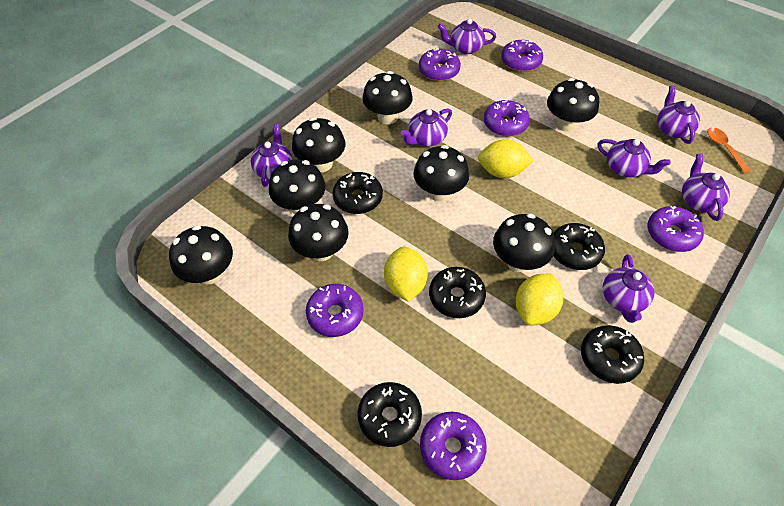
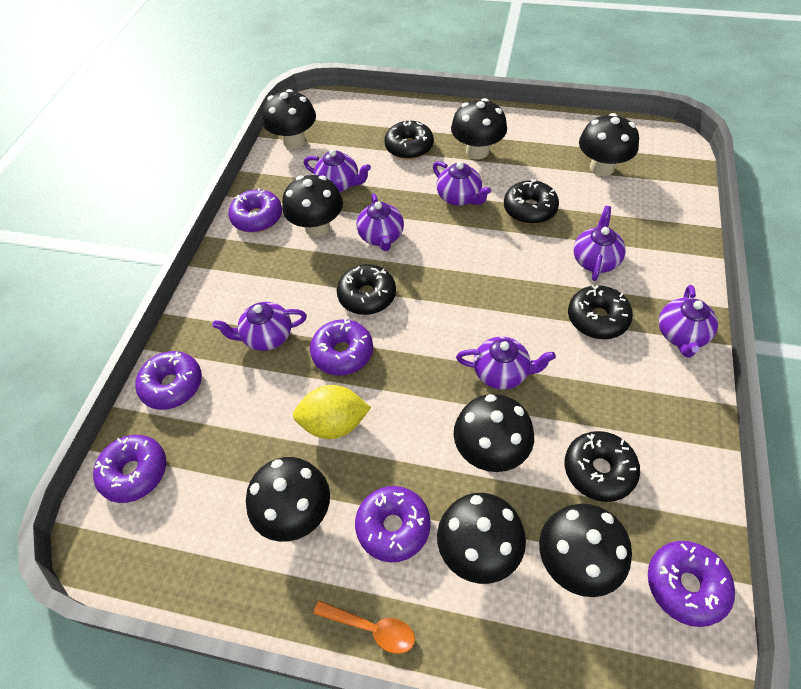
yellow lemon: [384,246,428,302] [478,139,534,178] [516,274,563,326] = 3 -> [293,385,371,439] = 1

